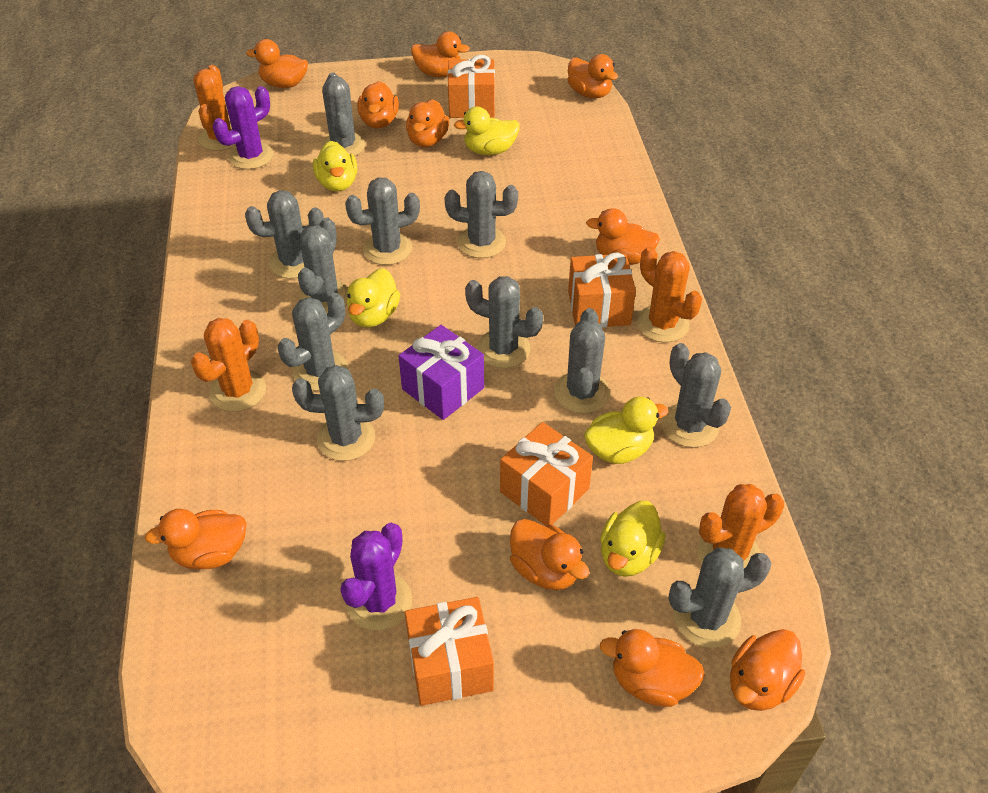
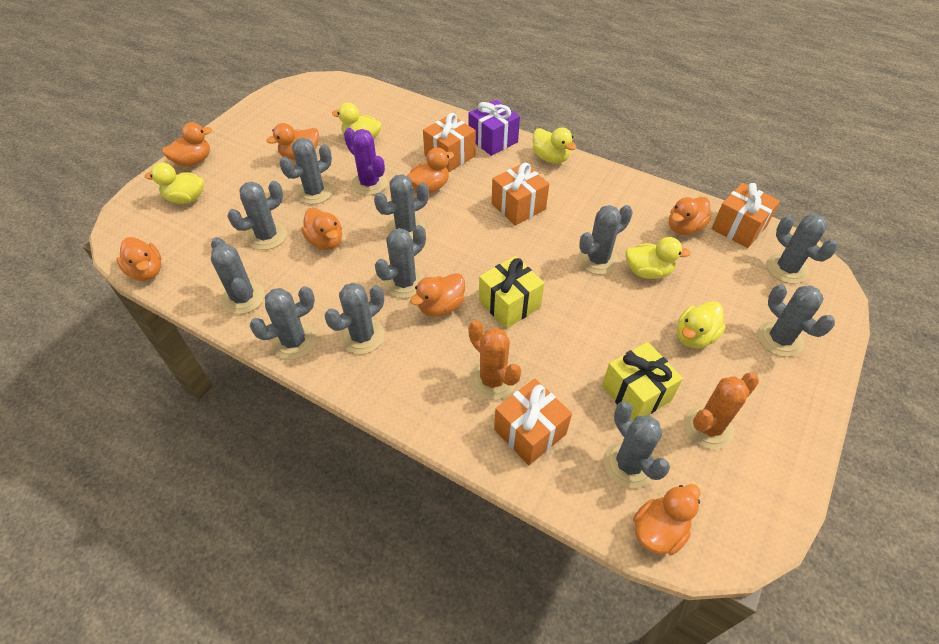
orange cactus: [191,318,266,412] [193,65,236,151] [636,247,702,342] [697,484,784,568] = 4 -> [468,320,521,400] [684,373,759,450] = 2
orange duck: [145,509,247,569] [246,39,308,88] [357,81,399,128] [406,99,449,147] [411,31,470,77] [510,519,589,590] [567,54,618,98] [586,208,660,265] [600,629,705,707] [730,629,805,711] = 10 -> [116,237,161,281] [162,122,212,167] [267,123,319,160] [301,208,342,250] [407,148,454,193] [410,273,465,317] [633,484,700,555] [669,197,711,235] = 8
purple cactus: [213,86,273,169] [340,523,412,630] = 2 -> [344,128,388,195] = 1
yellow gift: none = 0 -> [479,256,544,329] [602,342,683,422] = 2

